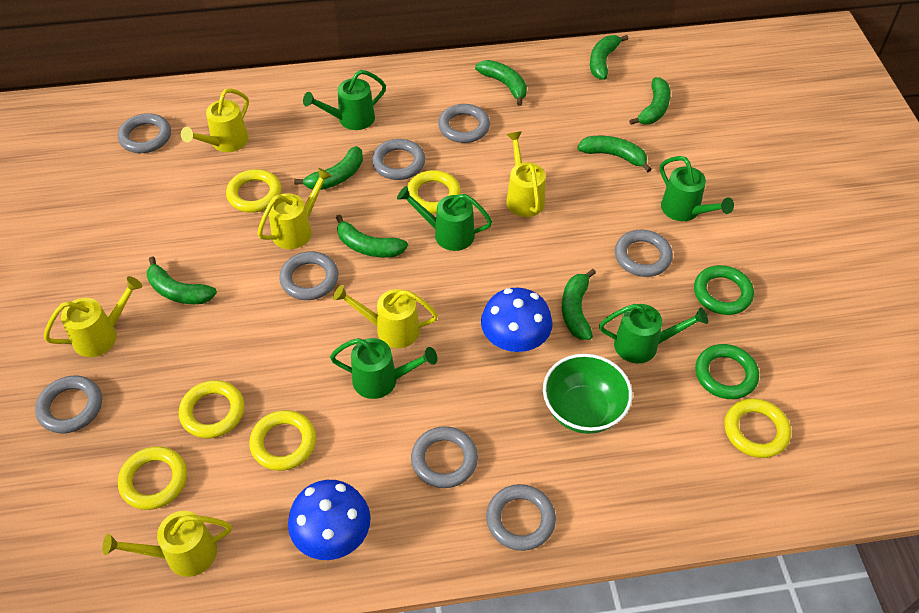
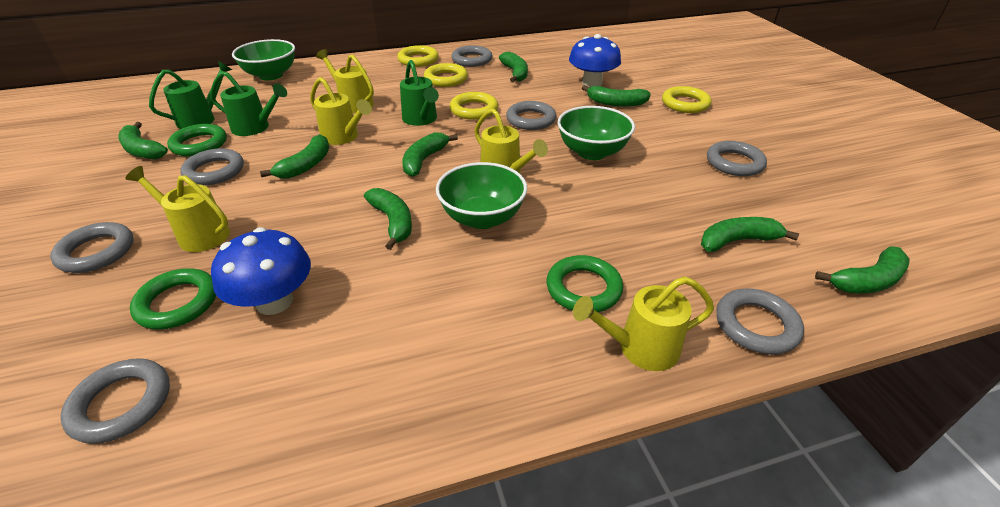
green bowl: [543,354,632,434] = 1 -> [232,39,295,80] [436,162,527,229] [558,106,635,160] = 3
green ring: [694,265,754,315] [695,344,759,399] = 2 -> [130,268,216,330] [167,124,227,157] [546,255,623,312] = 3
green watering can: [303,70,386,130] [330,338,438,399] [397,186,492,251] [599,304,708,364] [660,156,734,221] = 5 -> [149,61,232,129] [210,71,287,136] [400,60,439,126] = 3
grey ring: [35,375,102,433] [118,113,171,153] [279,251,339,300] [372,139,425,180] [411,426,478,488] [438,104,490,143] [486,484,556,551] [615,230,673,277] = 8 -> [50,222,133,273] [60,358,170,444] [180,148,244,185] [451,45,492,67] [506,101,556,130] [707,141,767,176] [716,288,804,355] = 7
yellow ring: [118,446,187,510] [179,380,244,438] [226,169,282,213] [249,410,316,471] [407,170,461,214] [724,398,791,458] = 6 -> [397,45,439,67] [424,63,468,87] [450,92,498,120] [662,86,711,113] = 4
yellow watering can: [44,276,142,357] [102,511,232,577] [181,88,249,152] [257,168,332,249] [333,285,438,348] [506,131,546,217] = 6 -> [125,166,230,252] [310,77,372,145] [316,49,374,113] [474,108,548,173] [573,276,714,371] = 5

